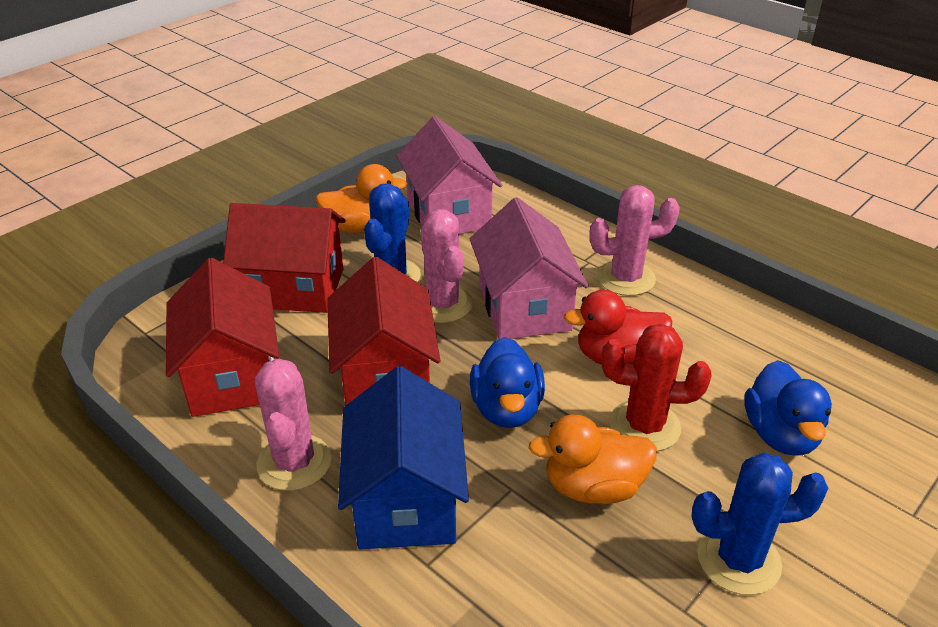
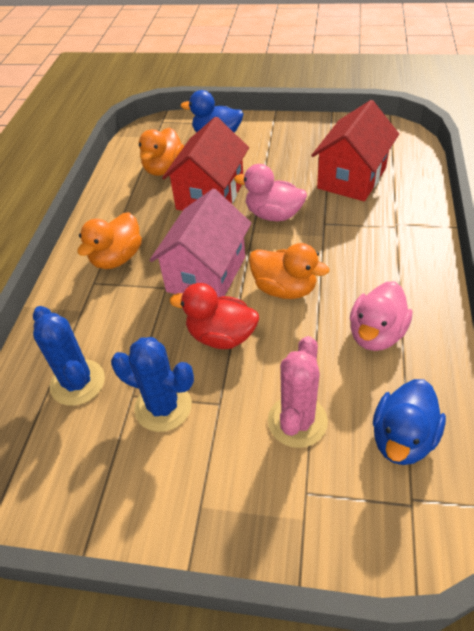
blue house: [338,366,469,549] = 1 -> none = 0
orange duck: [316,164,408,233] [528,414,657,504] = 2 -> [77,212,142,269] [139,128,184,176] [249,243,329,299] = 3
pink cactus: [255,359,331,491] [421,209,473,323] [589,185,680,296] = 3 -> [268,336,328,448] = 1
pink duck: none = 0 -> [234,164,307,221] [350,281,412,351] = 2
pink house: [396,116,502,234] [469,197,589,339] = 2 -> [150,189,252,297] = 1
red cactus: [602,324,712,451] = 1 -> none = 0
red house: [166,258,279,417] [223,203,345,313] [327,257,440,406] = 3 -> [162,117,249,211] [311,100,399,201] = 2

